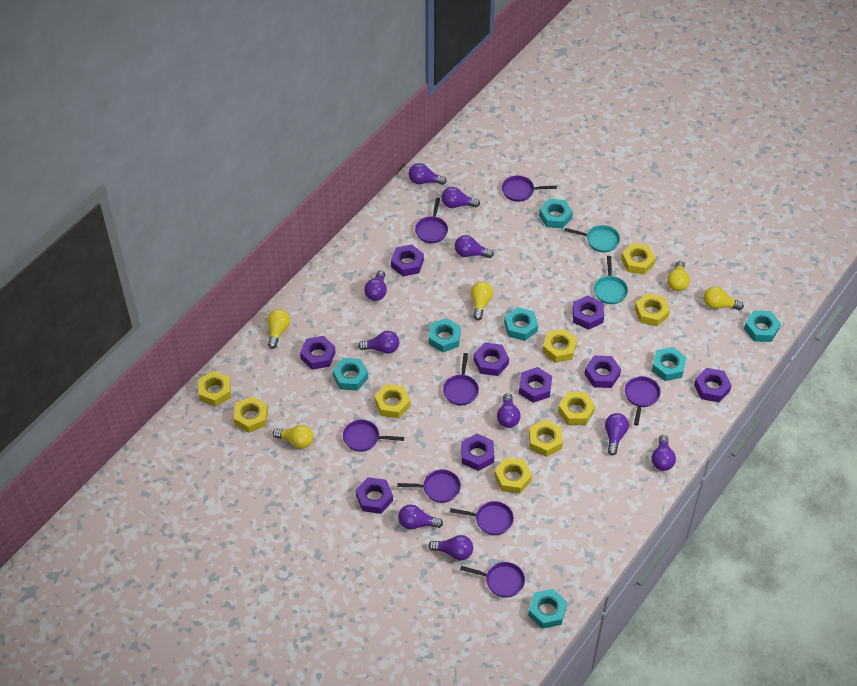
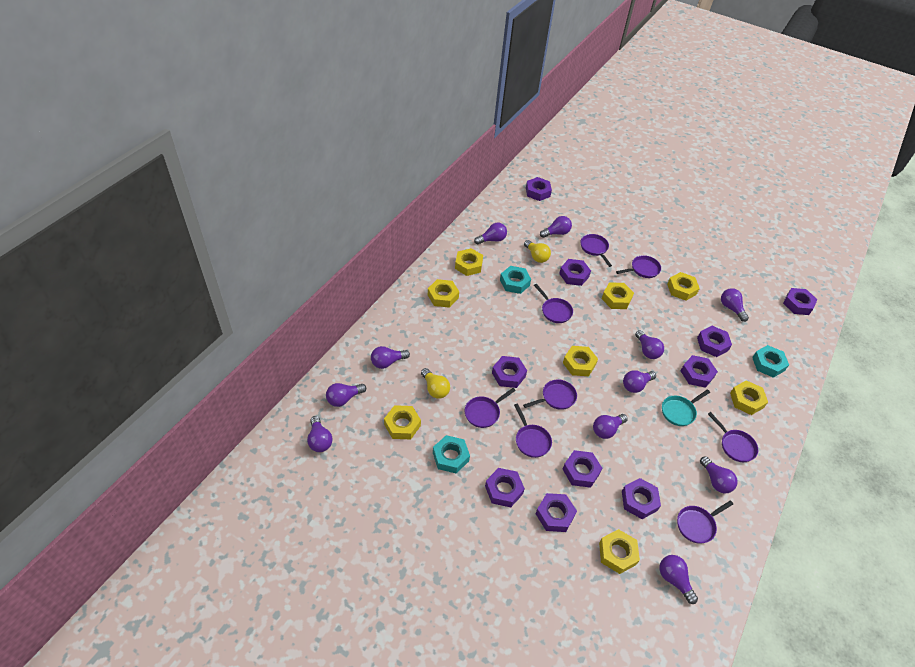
purple light bulb: [358,331,400,354] [364,270,387,301] [398,504,443,529] [409,163,447,185] [428,535,473,560] [441,187,480,208] [455,235,494,258] [497,393,521,428] [605,413,629,455] [651,435,676,471] = 10 -> [307,416,333,452] [326,383,366,407] [371,346,410,369] [474,222,507,245] [540,216,572,238] [593,414,628,439] [623,370,656,393] [635,330,664,359] [659,555,698,604] [700,456,738,493] [721,288,749,322] = 11
purple nut: [300,336,336,370] [356,477,393,514] [391,244,424,276] [461,434,494,471] [474,343,509,376] [519,367,552,403] [572,296,604,330] [585,356,621,388] [694,368,732,402] = 9 -> [485,468,525,507] [492,356,527,388] [526,177,552,201] [536,493,577,532] [559,259,591,286] [563,450,603,488] [622,478,661,519] [681,355,718,388] [697,326,732,357] [783,288,817,315] = 10
turquoise nut: [332,358,368,391] [429,318,461,352] [504,307,538,341] [528,589,567,629] [539,199,573,229] [652,347,687,381] [744,311,781,342] = 7 -> [433,435,470,473] [500,266,531,294] [752,345,789,378] = 3
turquoise pan: [564,225,620,252] [594,256,628,304] = 2 -> [662,389,710,426] = 1
yellow light bulb: [267,309,290,349] [272,425,313,449] [471,281,493,320] [667,261,690,291] [704,286,744,310] = 5 -> [421,368,450,399] [524,240,551,263] = 2
yellow nut: [198,371,231,407] [234,396,268,433] [375,384,410,418] [494,458,532,494] [529,420,563,457] [543,329,577,363] [558,392,595,425] [621,243,656,275] [635,293,670,326] = 9 -> [384,405,421,439] [428,279,459,308] [455,248,483,276] [563,346,598,376] [599,529,640,574] [602,282,634,309] [667,272,700,301] [730,380,768,415] = 8

